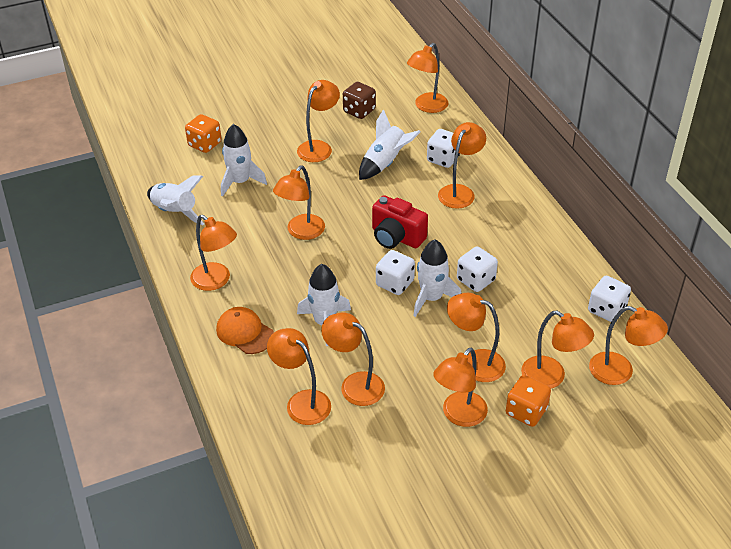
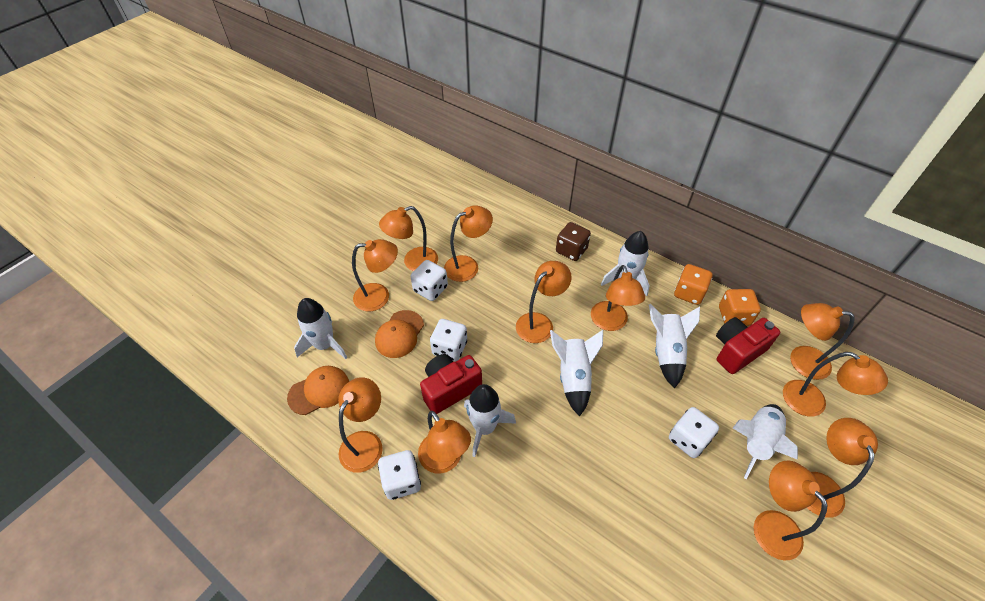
orange cap: [216,307,274,354] = 1 -> [287,366,349,415] [375,310,424,358] = 2
red camera: [372,195,428,249] = 1 -> [420,354,482,414] [716,317,780,374] = 2
white rocket: [147,176,204,225] [221,124,267,197] [297,264,351,346] [359,109,421,180] [413,240,461,317] = 5 -> [294,298,347,359] [464,384,516,457] [550,330,603,416] [601,231,650,296] [649,304,700,389] [733,404,798,479] = 6

